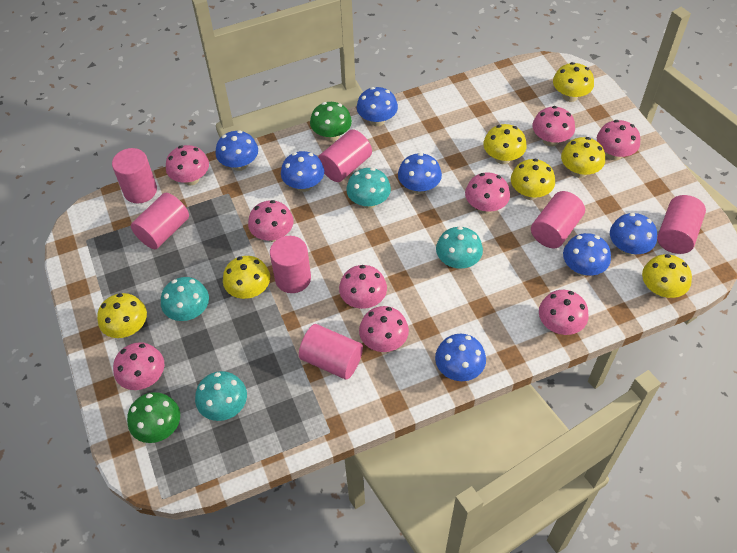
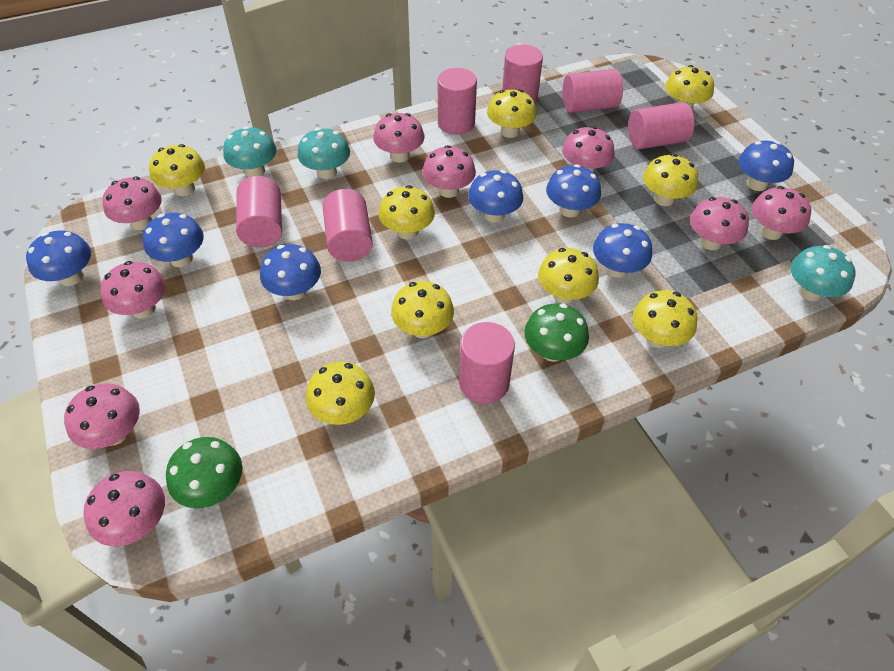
turquoise mushroom: [161,277,209,321] [195,371,247,421] [346,168,391,209] [436,226,483,269] = 4 -> [223,126,277,177] [298,128,350,179] [791,245,856,301] = 3
yellow mushroom: [97,293,147,338] [223,256,270,299] [483,124,527,164] [511,159,555,200] [553,62,594,102] [561,137,605,178] [642,254,692,298] = 7 -> [149,144,205,196] [306,362,375,425] [378,185,435,239] [391,281,454,338] [487,89,536,138] [538,248,599,304] [633,290,697,348] [643,154,698,206] [665,65,714,110] = 9

